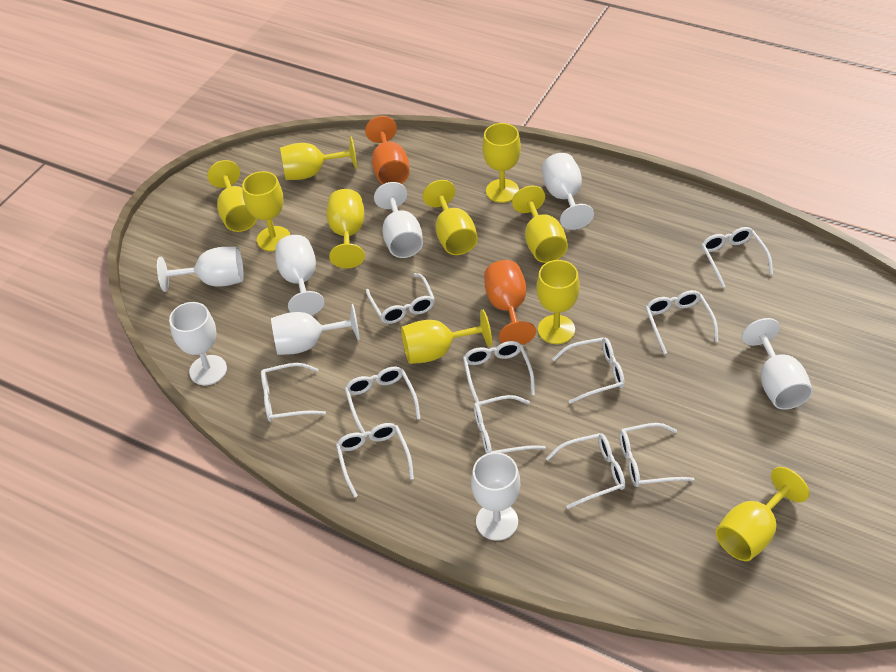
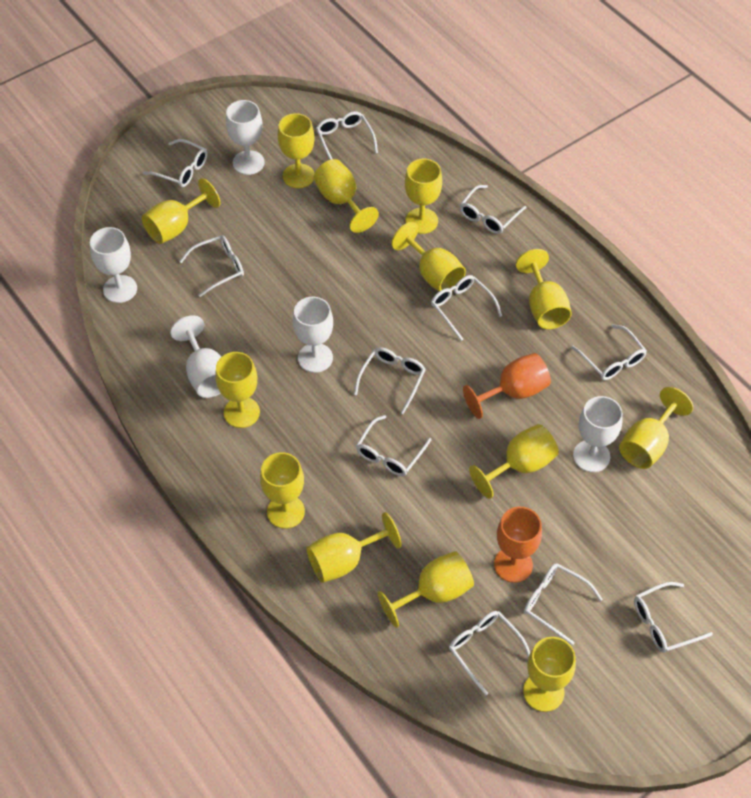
white goblet: [157,247,244,292] [169,302,227,385] [271,304,360,355] [275,235,324,315] [374,182,423,258] [471,452,520,541] [542,153,594,230] [742,318,813,410] = 8 -> [90,227,137,303] [170,315,221,398] [226,100,265,175] [293,297,333,373] [573,396,623,472] = 5
yellow goblet: [207,160,257,232] [242,171,290,251] [280,137,357,180] [326,189,365,268] [401,310,492,364] [423,180,478,255] [482,123,521,203] [512,186,568,263] [536,260,580,344] [716,467,809,561] = 10 -> [142,178,220,244] [215,352,260,428] [260,452,305,529] [278,113,315,188] [306,512,402,583] [314,159,379,233] [378,551,474,628] [391,222,466,291] [405,159,442,234] [469,424,559,499] [516,249,572,329] [523,637,576,712] [619,387,693,469] = 13

